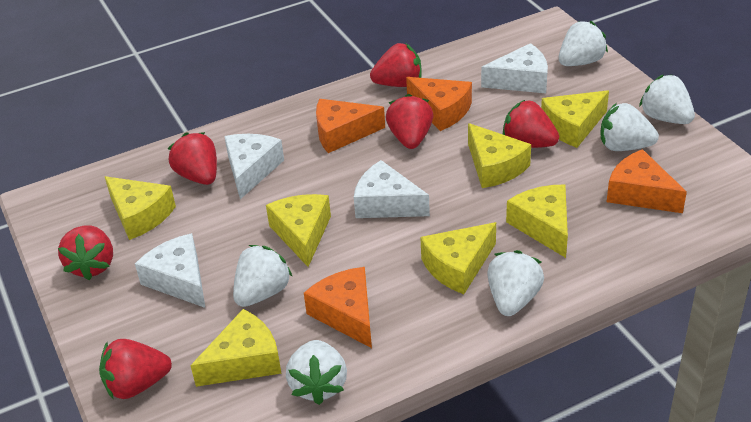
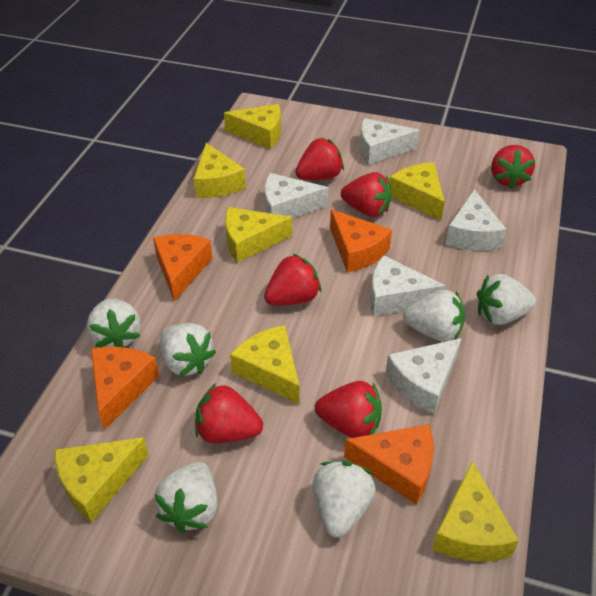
white cheese: [135,233,205,308] [224,134,284,199] [354,160,430,218] [481,43,548,93] = 4 -> [265,173,328,218] [360,118,420,165] [370,255,445,316] [386,338,461,414] [446,189,507,251] = 5

